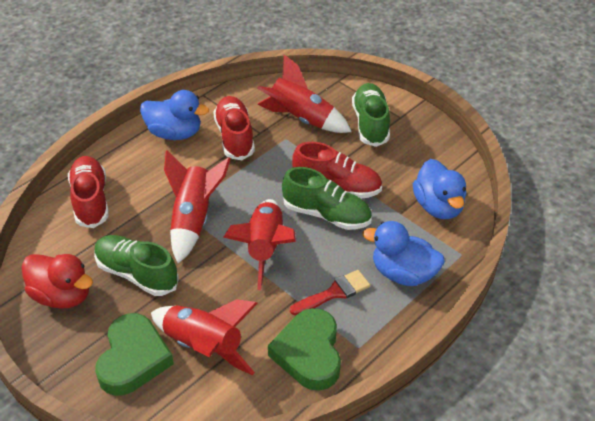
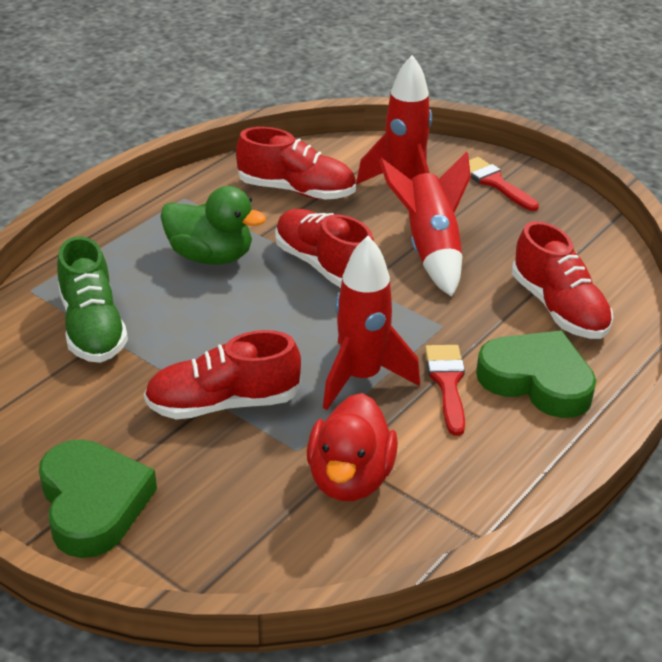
blue duck: [140,90,209,140] [363,221,445,286] [413,159,466,219] = 3 -> none = 0
green duck: none = 0 -> [160,186,266,265] = 1
green shoe: [94,235,179,296] [282,167,372,230] [352,83,390,147] = 3 -> [57,236,128,363] = 1
red brush: [290,270,370,315] = 1 -> [425,345,465,436] [469,157,539,211] = 2
red rocket: [151,299,258,376] [164,150,231,263] [223,199,296,290] [257,54,352,133] = 4 -> [323,236,420,410] [356,55,432,185] [379,151,471,297] = 3
red shoe: [68,156,109,228] [213,96,255,160] [292,142,382,198] = 3 -> [144,330,301,419] [236,127,356,200] [275,209,374,288] [512,221,613,339] = 4

